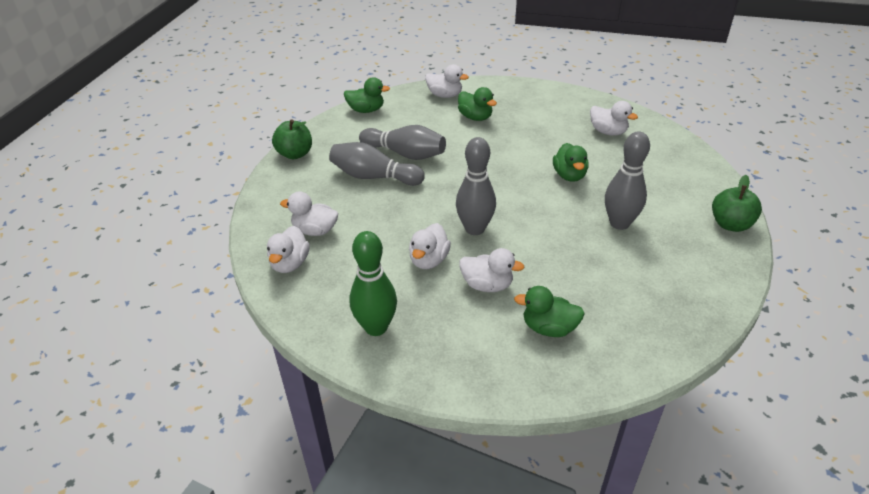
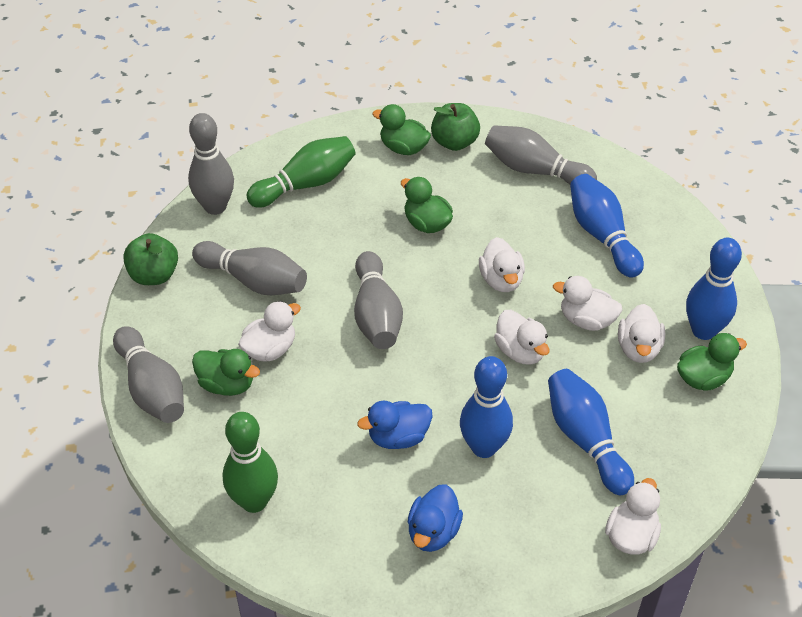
blue bowling pin: none = 0 -> [460,356,513,458] [548,369,634,496] [570,174,644,277] [686,238,742,340] = 4
blue duck: none = 0 -> [357,400,433,449] [408,484,463,552] = 2
green bowling pin: [349,231,397,336] = 1 -> [223,412,278,513] [246,136,356,208] = 2
grey bowling pin: [329,142,425,186] [359,125,446,160] [456,137,496,235] [605,131,650,230] = 4 -> [113,326,184,423] [188,113,234,215] [192,241,307,295] [354,251,403,349] [485,125,597,185] = 5

